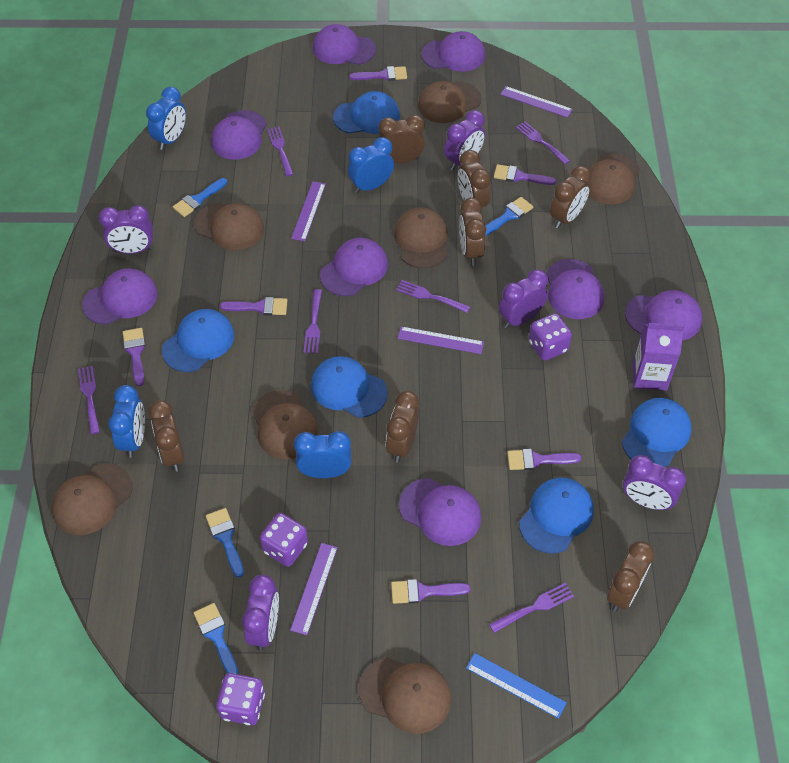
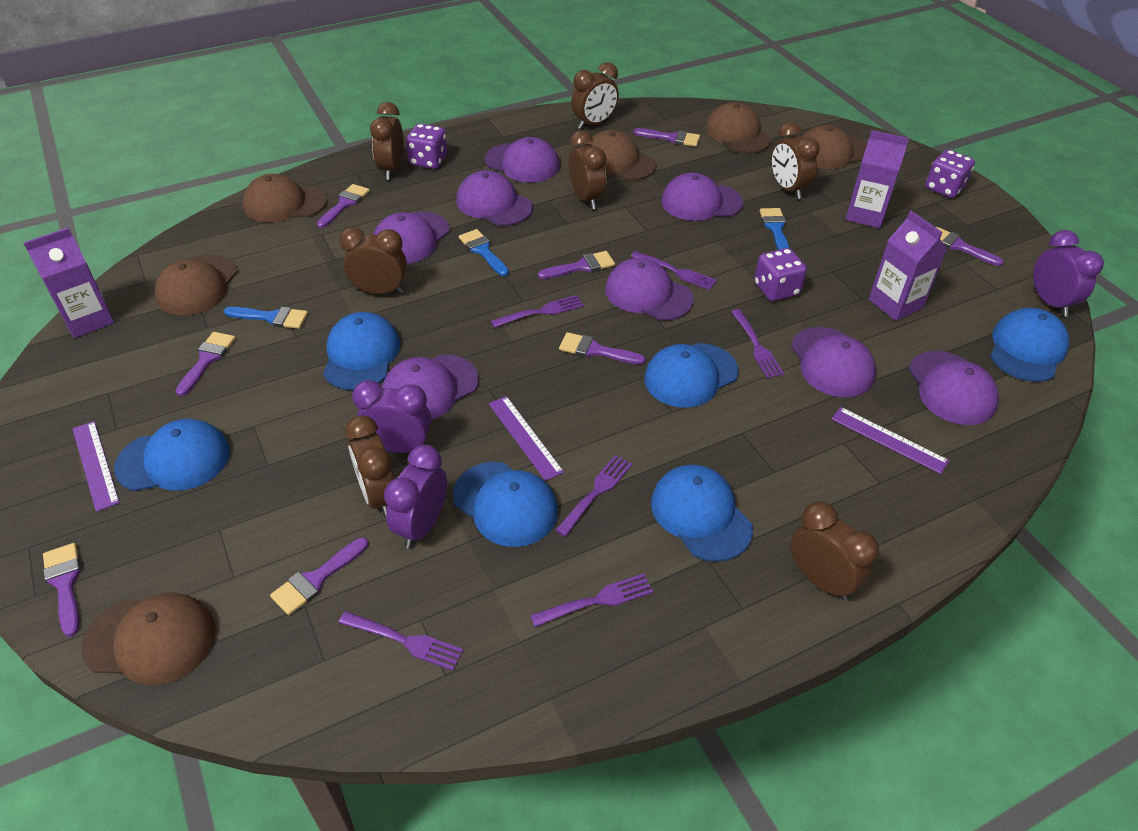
blue brush: [173,178,227,217] [194,603,238,674] [206,508,244,578] [485,197,533,236] = 4 -> [224,307,308,329] [459,229,509,276] [760,208,789,250] = 3
blue cap: [162,309,235,372] [311,356,388,418] [333,91,400,134] [519,478,594,554] [622,398,692,467] = 5 -> [114,419,230,491] [323,312,400,390] [453,462,558,547] [644,343,738,408] [651,465,753,562] [990,308,1069,382] = 6
blue clock: [108,385,145,458] [146,87,186,150] [294,431,351,478] [348,137,394,193] = 4 -> none = 0
blue ruler: [466,653,567,719] = 1 -> none = 0
brown cap: [52,463,132,535] [194,203,264,250] [252,390,318,459] [359,657,452,734] [394,207,448,269] [418,81,482,123] [587,153,640,205] = 7 -> [82,593,216,685] [154,255,238,315] [243,174,327,223] [587,130,656,181] [705,102,771,154] [802,125,867,169] = 6
purple brush: [123,328,145,386] [220,297,288,315] [349,66,407,81] [391,579,470,604] [494,164,556,185] [507,449,582,470] = 6 -> [43,543,81,637] [176,332,236,396] [270,537,368,615] [317,184,370,228] [538,251,615,279] [559,332,645,365] [633,128,700,147] [936,227,1004,266] = 8
purple carton: [633,323,685,391] = 1 -> [23,228,114,338] [846,130,909,228] [869,211,947,321] = 3
purple clock: [99,205,153,254] [242,575,279,651] [444,110,485,171] [499,269,548,328] [623,455,686,510] = 5 -> [352,380,431,453] [384,444,447,549] [1033,230,1104,317] = 3
purple ruler: [290,543,338,635] [291,181,326,241] [398,326,484,354] [500,86,573,118] = 4 -> [73,421,120,512] [489,396,564,481] [832,407,949,474] = 3

